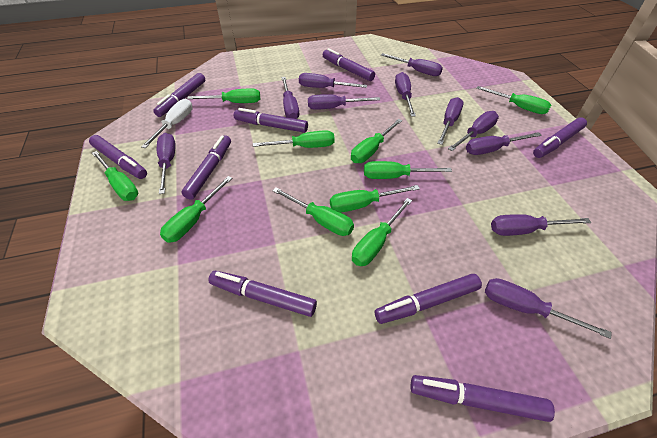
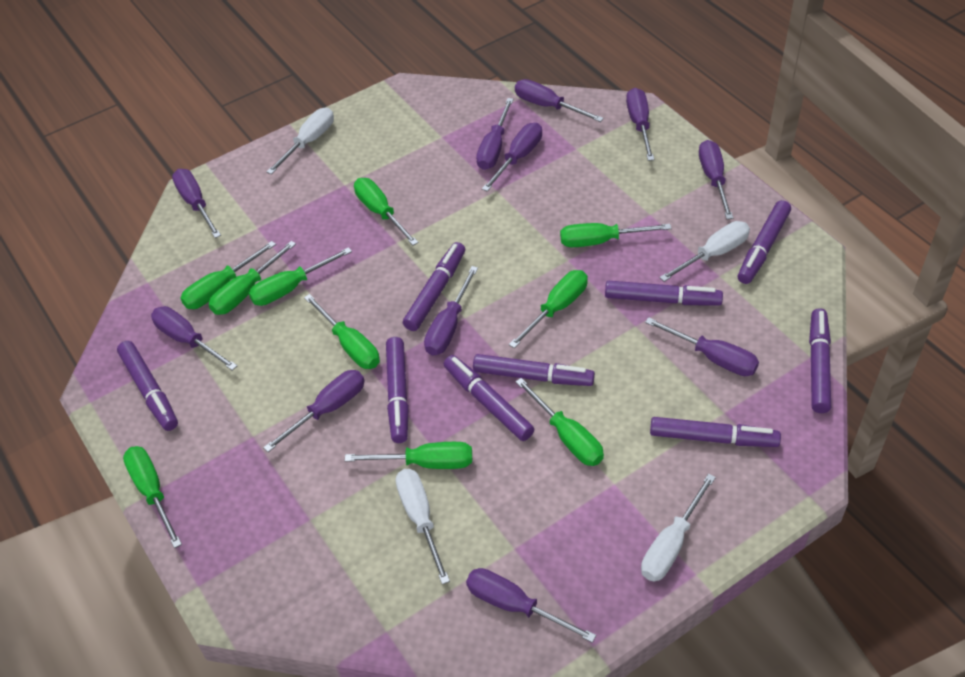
white screwdriver: [141,99,192,148] = 1 -> [267,108,334,174] [396,469,450,584] [641,473,716,582] [659,221,750,282] = 4

